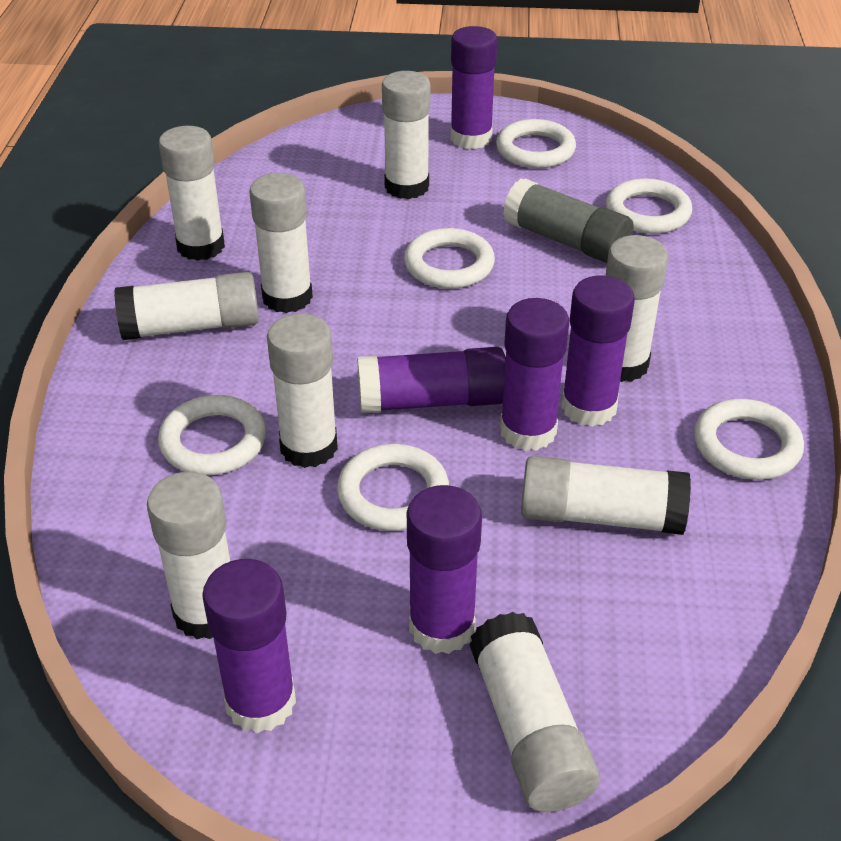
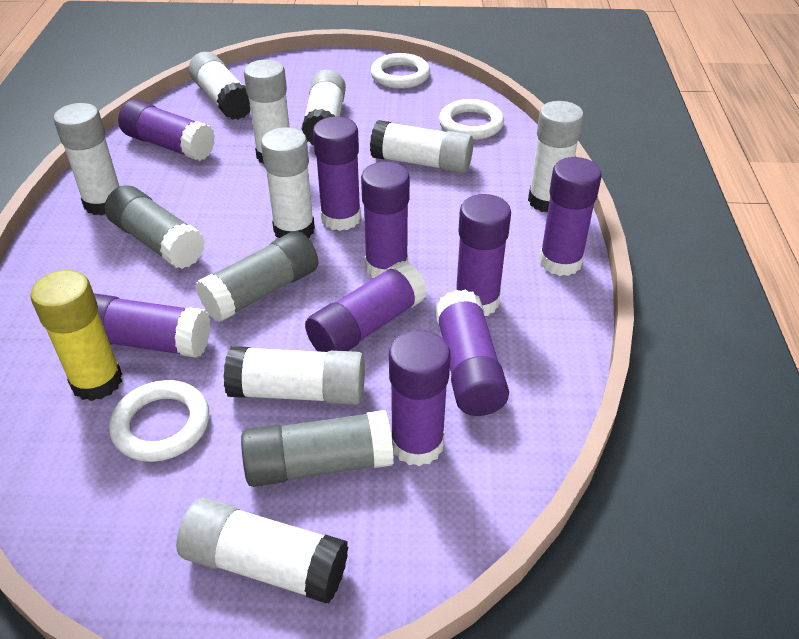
grey glue stick: [503,178,634,263] = 1 -> [105,186,205,269] [196,231,319,323] [241,410,394,487] = 3
purple glue stick: [202,559,296,733] [357,347,506,413] [407,485,482,654] [450,26,497,149] [500,298,570,451] [561,276,635,427] = 6 -> [94,293,211,358] [118,100,215,161] [305,261,427,352] [313,117,361,231] [361,162,410,278] [389,330,451,466] [435,289,509,416] [456,194,511,316] [539,157,602,276] = 9
white ring: [158,395,266,475] [337,444,449,531] [404,228,495,289] [496,119,576,168] [606,178,692,234] [694,399,804,480] = 6 -> [109,380,209,462] [371,53,430,89] [439,99,504,140] = 3
yellow glue stick: none = 0 -> [30,270,122,401] = 1

